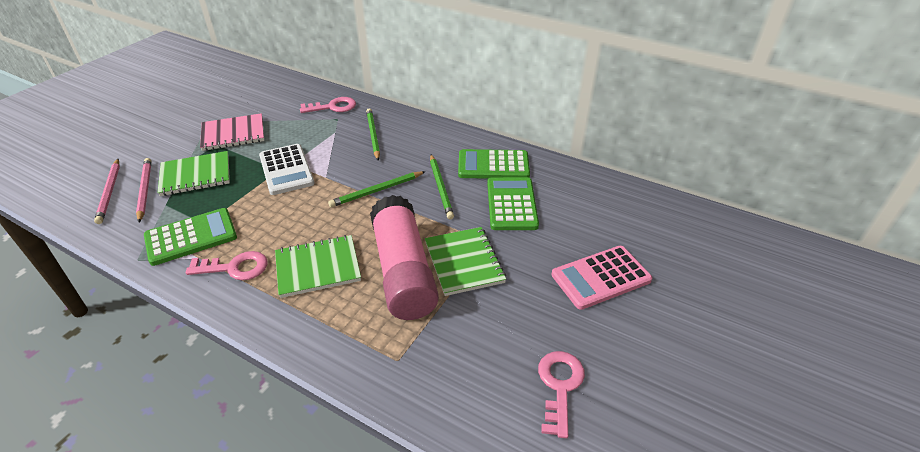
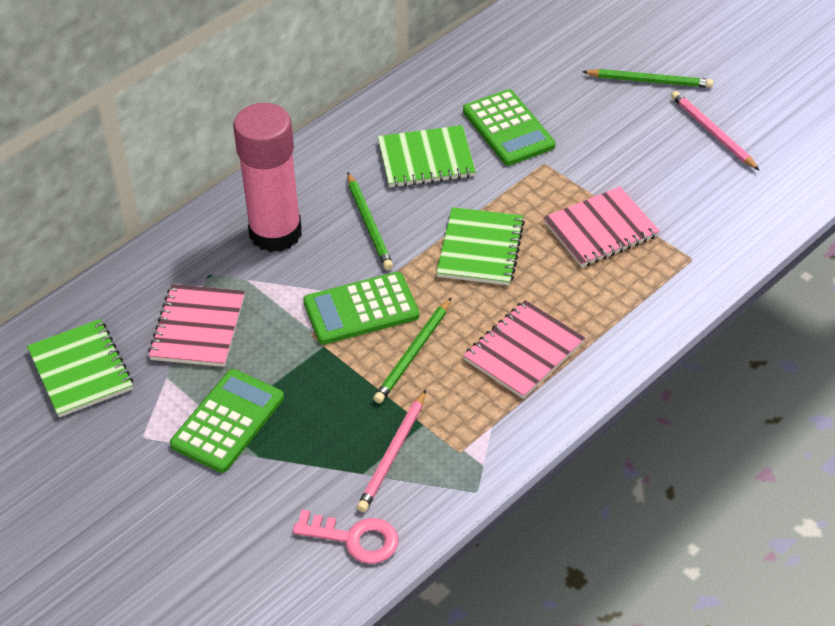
pink calculator: [552,246,652,310] = 1 -> none = 0
pink key: [186,251,268,280] [300,97,356,113] [538,351,585,438] = 3 -> [293,510,398,564] = 1
pink notebook: [200,113,264,151] = 1 -> [148,284,245,367] [463,300,585,399] [543,187,660,267] = 3
white calculator: [259,144,315,195] = 1 -> none = 0

